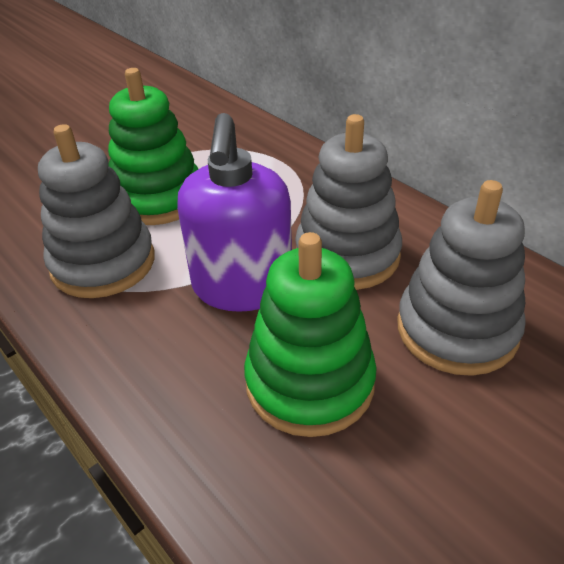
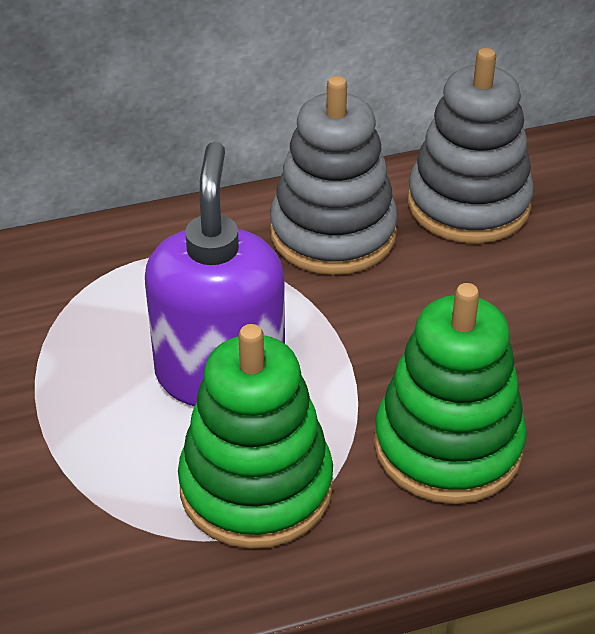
grey stacking toy: [38,124,154,298] [295,114,402,290] [397,180,526,376] = 3 -> [270,76,398,275] [408,48,534,244] = 2

